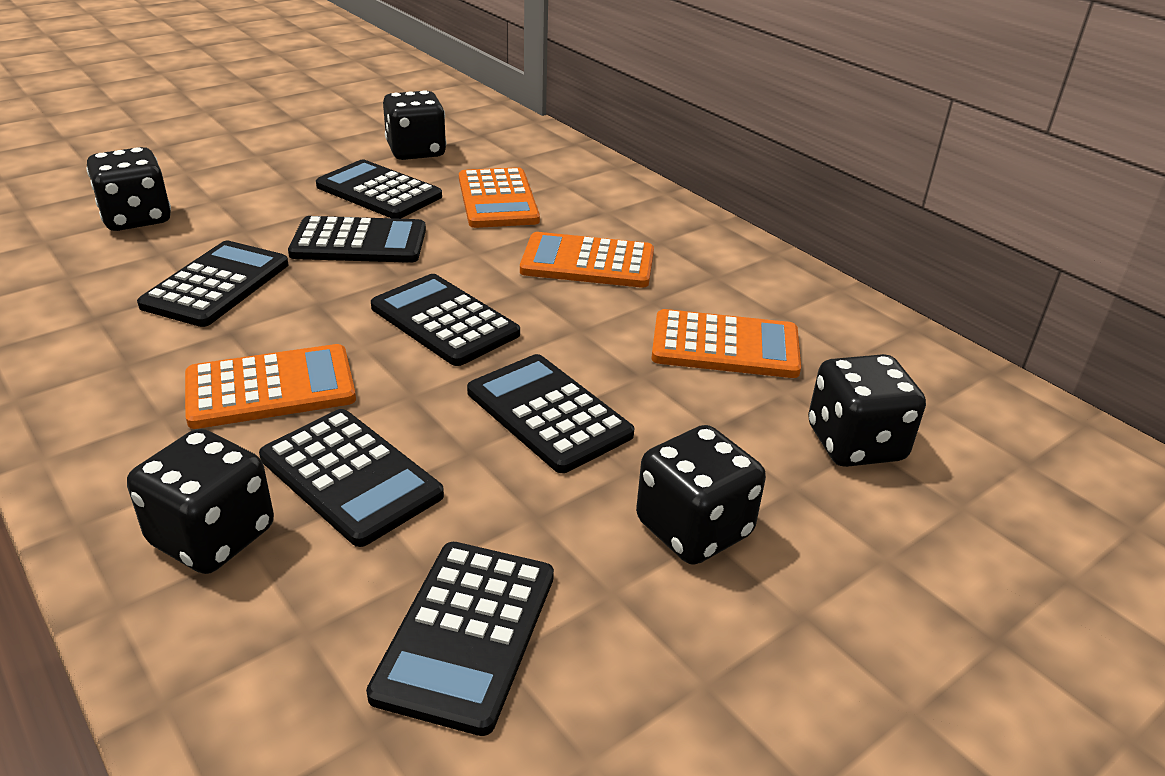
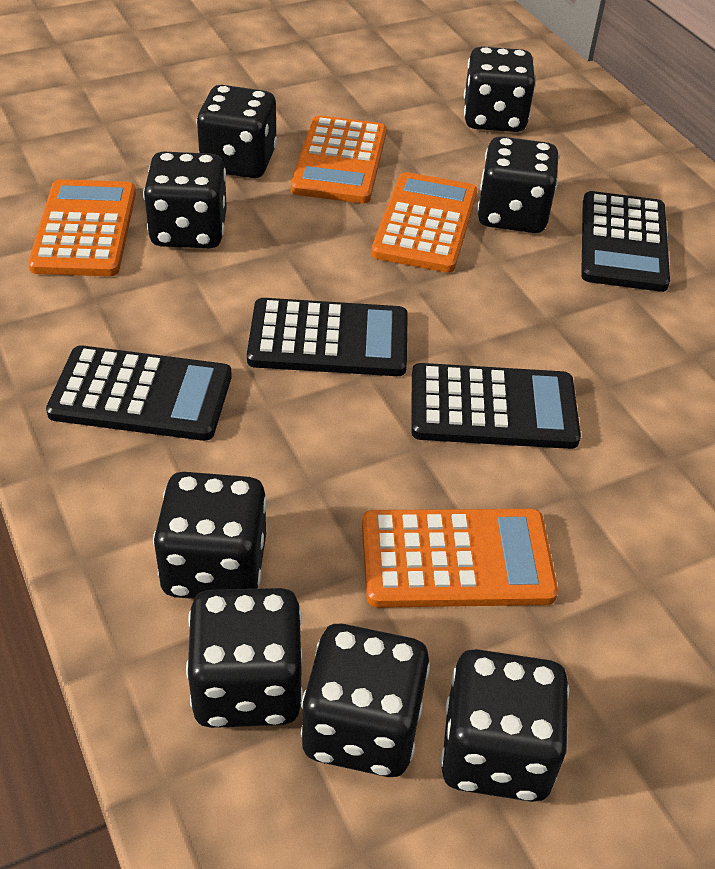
black calculator: [137,241,288,327] [259,409,444,547] [288,216,426,263] [316,160,442,219] [366,542,554,736] [371,274,520,366] [467,354,634,473] = 7 -> [46,345,232,441] [247,298,408,376] [411,363,581,449] [581,191,670,292] = 4
black dice: [86,147,171,231] [127,429,274,574] [383,90,446,160] [636,425,766,565] [808,354,926,467] = 5 -> [143,152,227,248] [153,472,267,599] [186,588,303,728] [196,85,277,178] [301,623,430,777] [440,649,569,802] [464,47,535,132] [477,136,558,233] = 8

